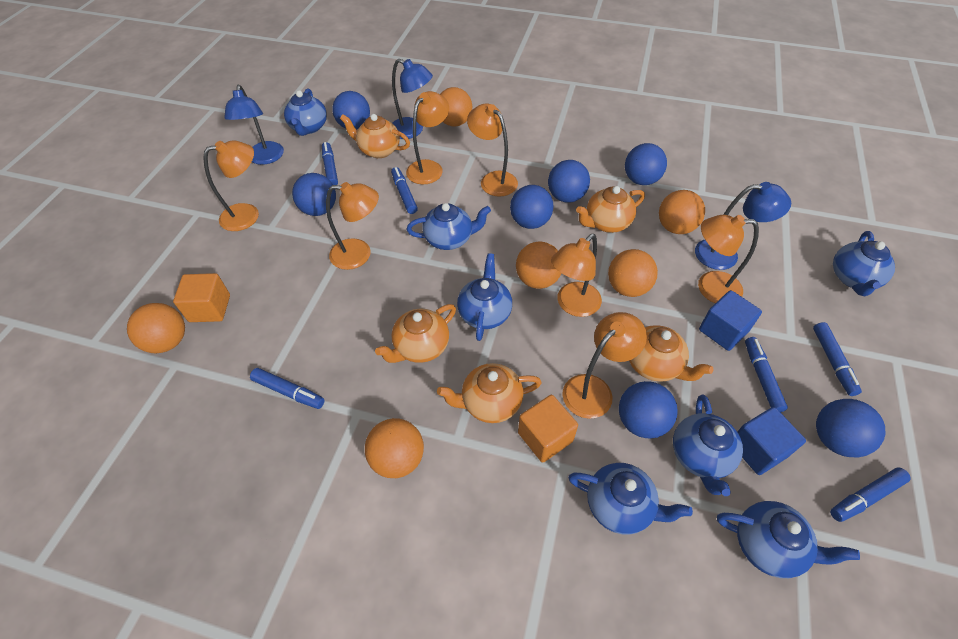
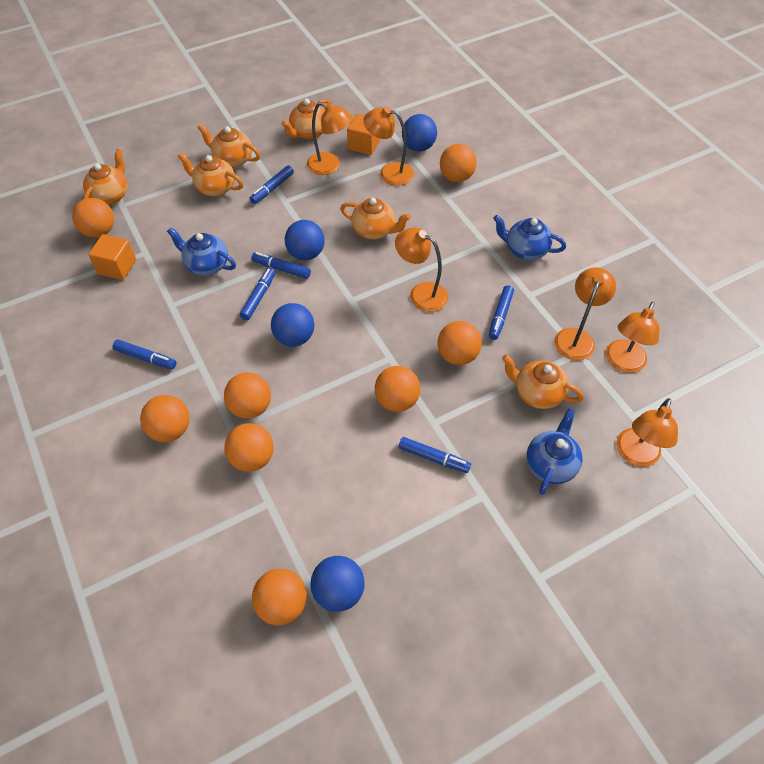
blue ball: [292,173,336,216] [332,91,370,130] [510,185,553,229] [548,160,590,203] [619,381,678,439] [625,143,667,185] [816,399,885,457] = 7 -> [271,303,314,347] [285,220,325,260] [310,556,365,612] [402,114,437,152] = 4
blue cube: [699,290,762,351] [737,407,806,475] = 2 -> none = 0
blue lamp: [224,85,284,165] [392,59,433,139] [695,182,791,270] = 3 -> none = 0
blue teapot: [284,88,327,136] [407,203,491,250] [457,253,512,341] [568,463,693,535] [673,395,743,496] [717,501,860,578] [833,231,895,296] = 7 -> [167,227,236,276] [493,215,566,260] [526,408,583,495] = 3
orange ball: [127,303,185,353] [365,418,424,478] [440,87,472,127] [516,242,561,289] [608,249,658,297] [659,190,705,234] = 6 -> [72,198,114,238] [140,395,190,442] [224,372,271,419] [224,423,274,472] [252,569,307,625] [375,366,421,412] [438,321,482,365] [440,144,477,182] = 8
orange lamp: [203,140,259,231] [326,182,379,270] [406,91,449,184] [467,103,518,196] [551,234,602,317] [562,312,647,419] [698,215,759,303] = 7 -> [307,102,352,175] [363,107,414,186] [395,228,448,312] [554,267,616,360] [606,302,659,373] [616,398,678,467] = 6
orange teapot: [340,114,410,158] [375,304,456,363] [437,363,542,423] [576,186,645,233] [629,325,713,382] = 5 -> [83,149,127,205] [178,152,243,197] [197,124,260,168] [281,99,330,139] [340,198,410,239] [502,354,584,409] = 6

